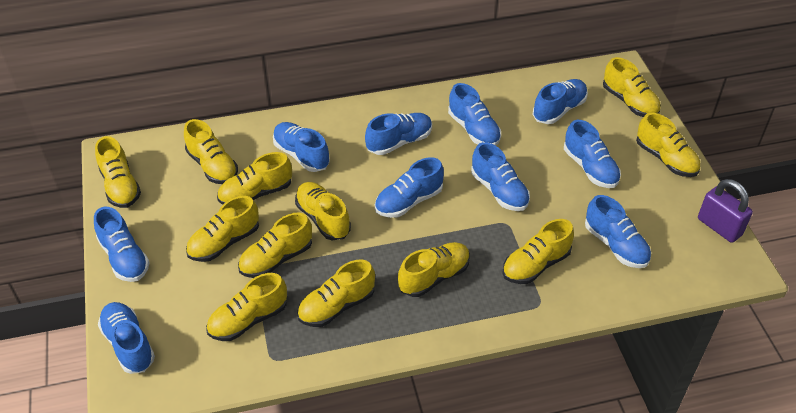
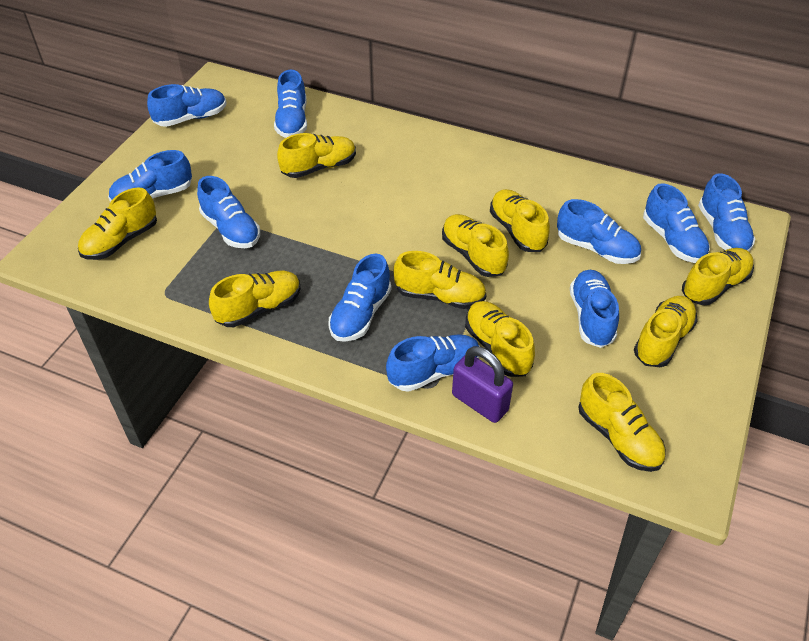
yellow shoe: [95,136,141,208] [184,119,238,184] [186,196,259,262] [206,273,287,341] [217,152,292,205] [238,212,312,278] [295,182,351,240] [297,260,375,327] [398,242,470,297] [502,219,574,284] [603,57,661,117] [636,113,700,177] = 12 -> [78,188,157,260] [209,271,301,327] [277,133,356,178] [394,251,486,309] [442,214,509,277] [465,301,535,377] [490,189,550,252] [578,373,666,472] [634,296,698,367] [682,248,754,305] = 10

